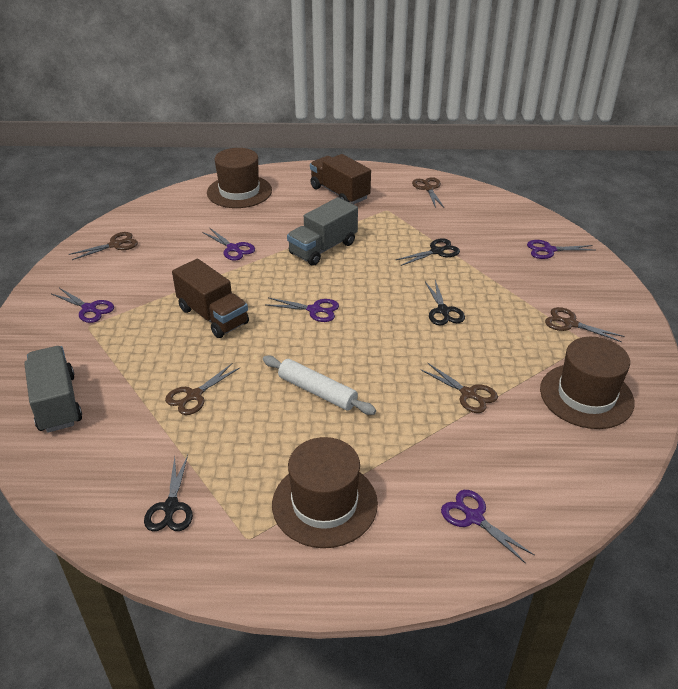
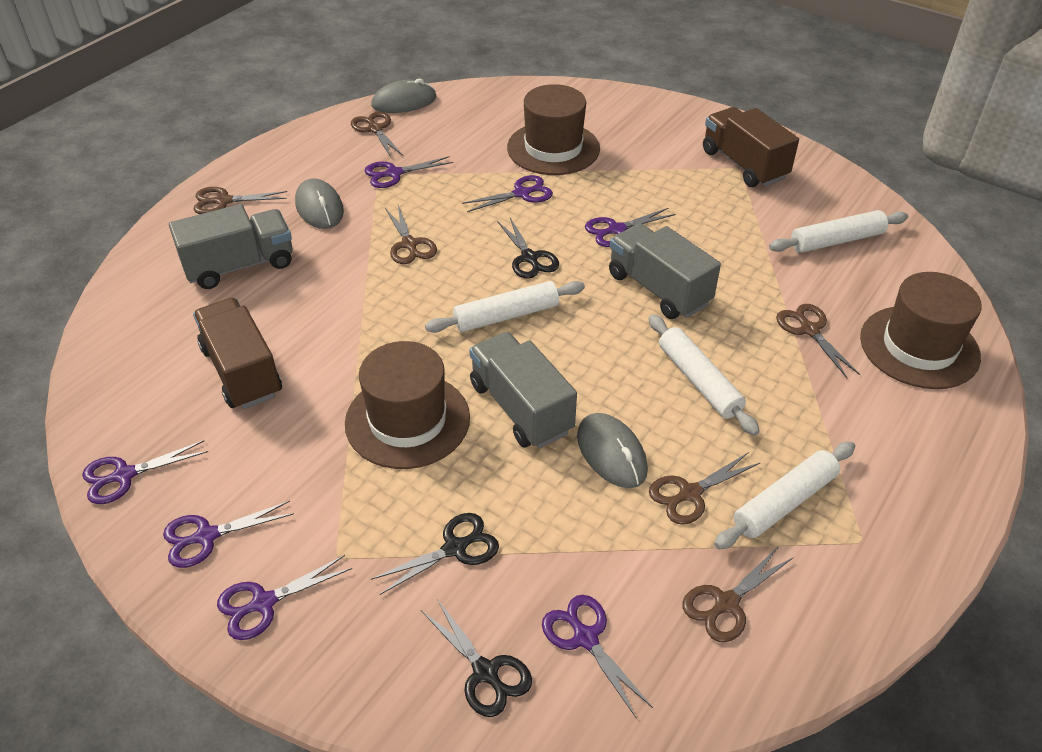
brown scissors: [69,232,138,260] [165,363,241,415] [412,177,444,208] [420,363,498,413] [545,307,624,342] = 5 -> [194,187,287,214] [351,112,403,157] [385,205,437,264] [649,452,760,525] [682,546,794,642] [776,304,860,378] = 6
grey mouse: none = 0 -> [295,178,344,229] [371,79,436,113] [577,413,648,488] = 3
grey truck: [24,346,82,433] [287,197,358,266] = 2 -> [169,204,293,289] [469,332,577,448] [609,223,721,319] = 3
purple scissors: [52,288,114,323] [202,228,255,261] [266,298,339,322] [441,490,535,564] [527,240,594,259] = 5 -> [82,440,208,504] [163,501,294,568] [217,555,352,640] [365,156,454,188] [462,175,553,212] [542,595,653,718] [585,208,676,247] = 7
white rolling pin: [263,356,376,415] = 1 -> [425,281,585,333] [649,314,760,435] [714,442,855,549] [769,210,908,253] = 4

